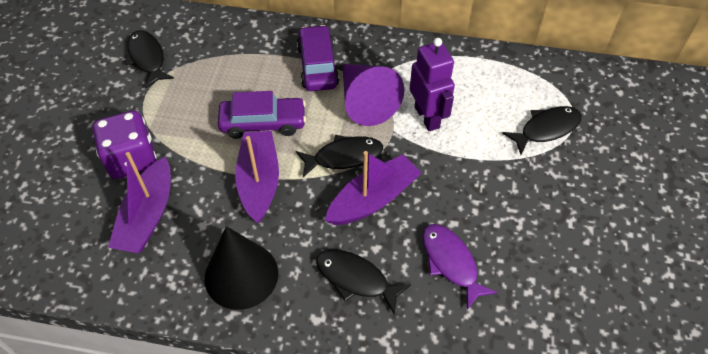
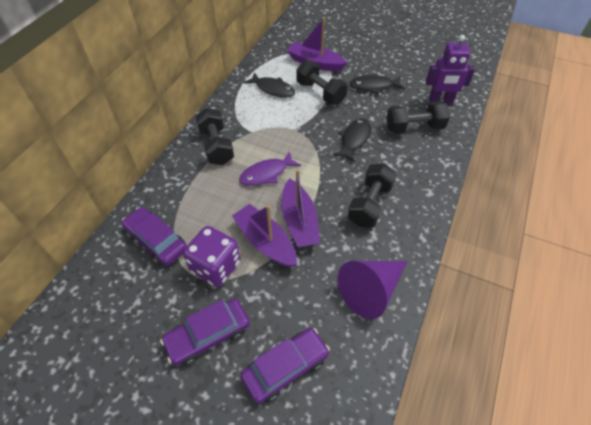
black cone: [204,226,278,310] = 1 -> none = 0
black dumbbell: none = 0 -> [195,108,234,165] [296,60,348,105] [348,163,396,227] [386,101,450,134] = 4
black fish: [125,30,174,88] [296,135,383,177] [316,250,411,315] [502,106,582,155] = 4 -> [244,72,295,98] [333,118,371,162] [350,75,405,94] = 3
purple car: [218,91,306,139] [297,25,339,91] = 2 -> [122,207,187,266] [160,299,250,366] [240,328,330,404] = 3

